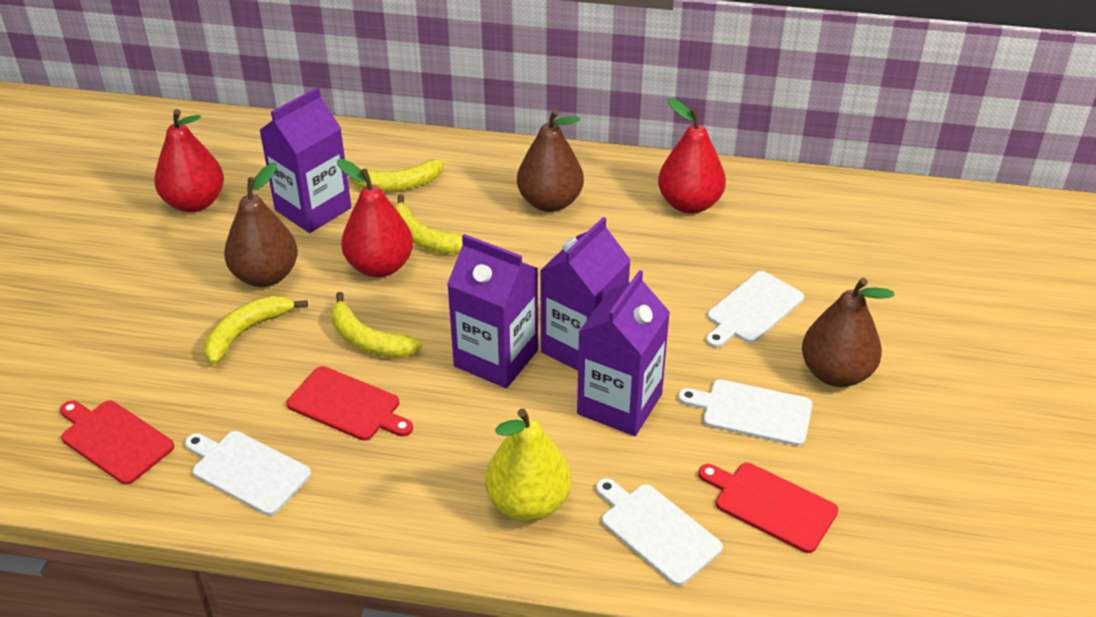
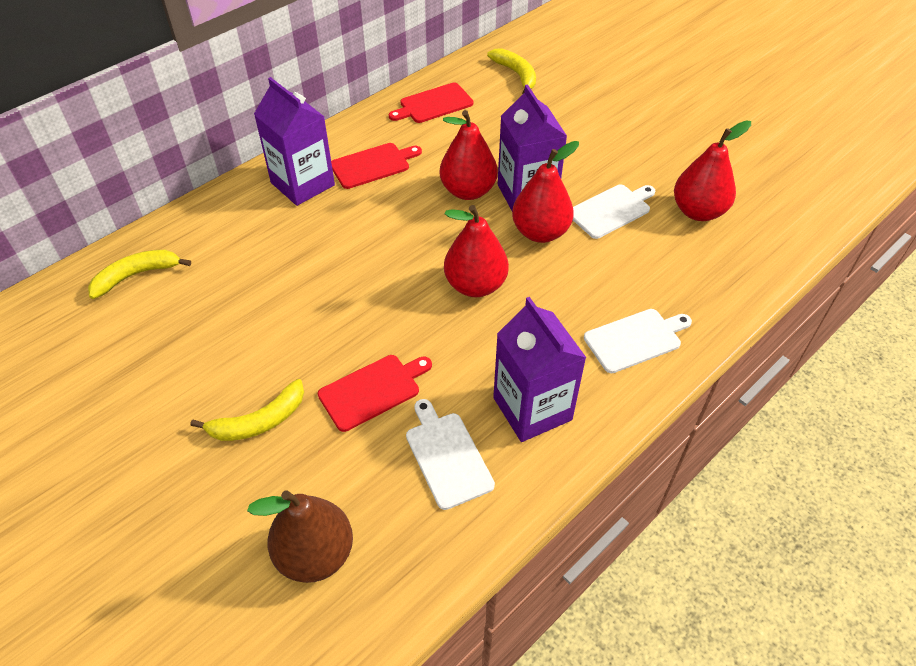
brown pear: [224,162,298,287] [517,109,584,212] [802,278,894,387] = 3 -> [247,490,353,583] = 1
purple carton: [259,87,351,233] [447,234,538,388] [540,217,630,371] [577,270,670,436] = 4 -> [254,77,335,206] [493,297,586,442] [498,84,567,211] = 3
red pear: [154,109,224,212] [337,159,413,277] [658,98,726,214] = 3 -> [440,110,498,200] [444,205,509,297] [512,141,579,243] [674,120,751,221] = 4
white cutting board: [185,431,311,515] [596,478,723,586] [678,379,812,446] [706,271,804,348] = 4 -> [406,399,495,510] [573,184,655,239] [584,309,692,373] = 3
yellow banana: [205,296,308,364] [331,292,422,357] [350,160,443,191] [394,195,463,254] = 4 -> [88,250,191,299] [190,379,304,441] [487,48,536,94] = 3
yellow pear: [485,409,571,521] = 1 -> none = 0

